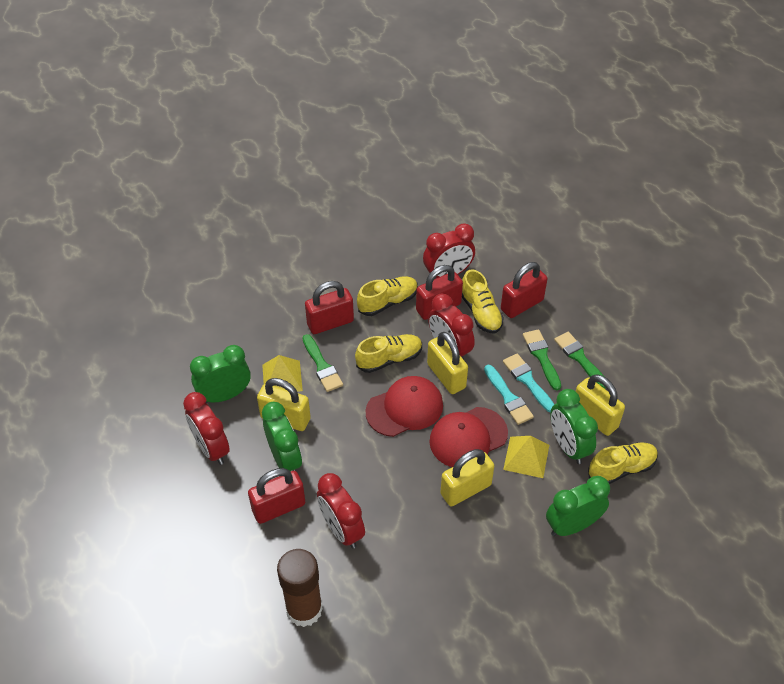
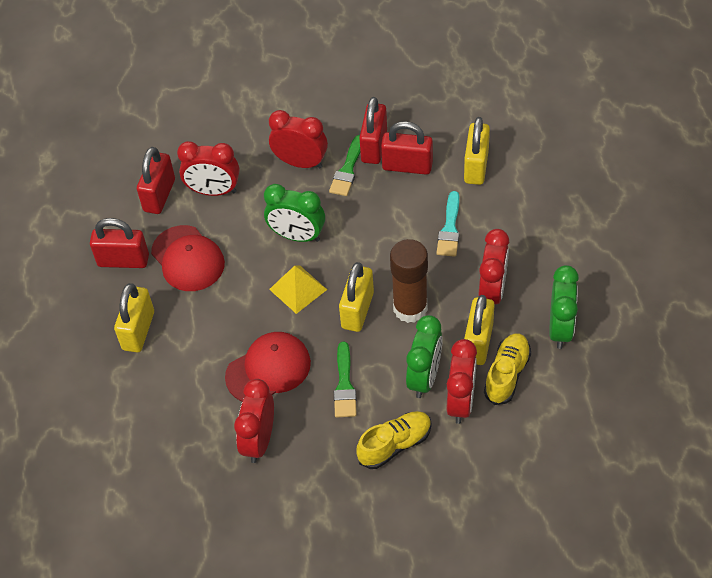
green brush: [302,334,343,392] [523,329,561,390] [554,332,606,388] = 3 -> [329,135,360,196] [334,342,357,418] = 2
green clock: [190,345,251,404] [262,402,302,472] [546,476,610,536] [550,389,598,464] = 4 -> [264,184,325,242] [406,315,443,398] [549,265,579,349] = 3
red clock: [183,392,230,465] [317,473,365,548] [423,223,475,278] [428,294,475,360] = 4 -> [177,141,240,196] [234,379,274,463] [269,110,328,169] [447,339,477,424] [479,229,509,304] = 5
turquoise brush: [484,365,534,425] [503,353,554,412] = 2 -> [436,191,459,257] = 1
yellow pyramid: [262,355,303,392] [503,436,549,478] = 2 -> [269,265,327,314] = 1
yellow shoe: [355,334,422,373] [357,276,418,316] [462,269,504,333] [588,442,658,484] = 4 -> [356,411,432,469] [484,333,531,405] = 2

